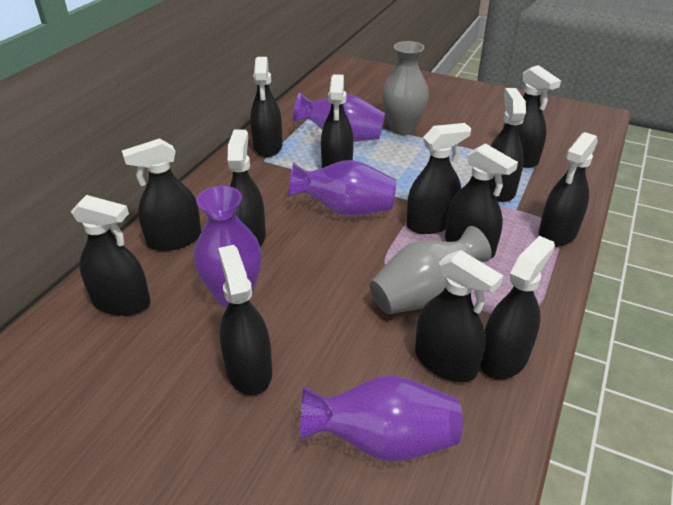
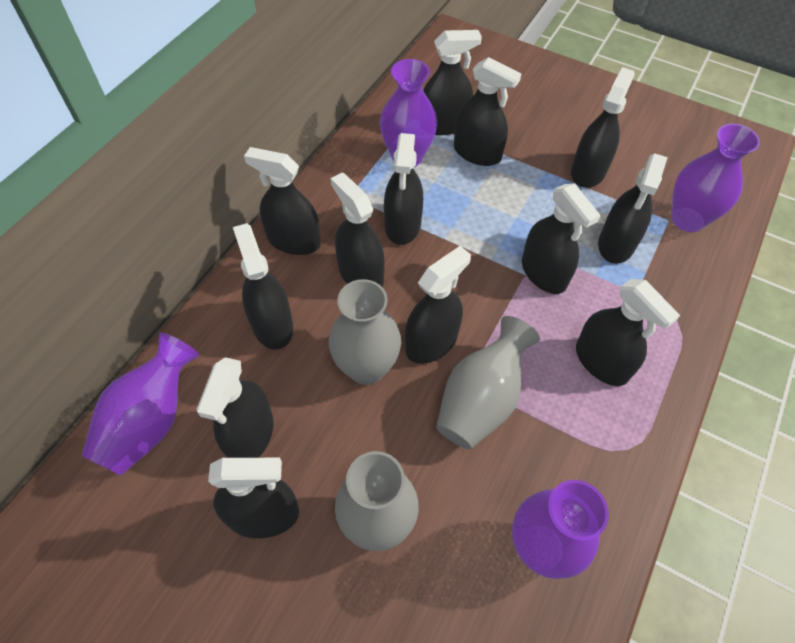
grey vase: [370,226,492,314] [382,41,429,135] = 2 -> [329,279,401,385] [335,451,419,551] [436,316,540,449] = 3

